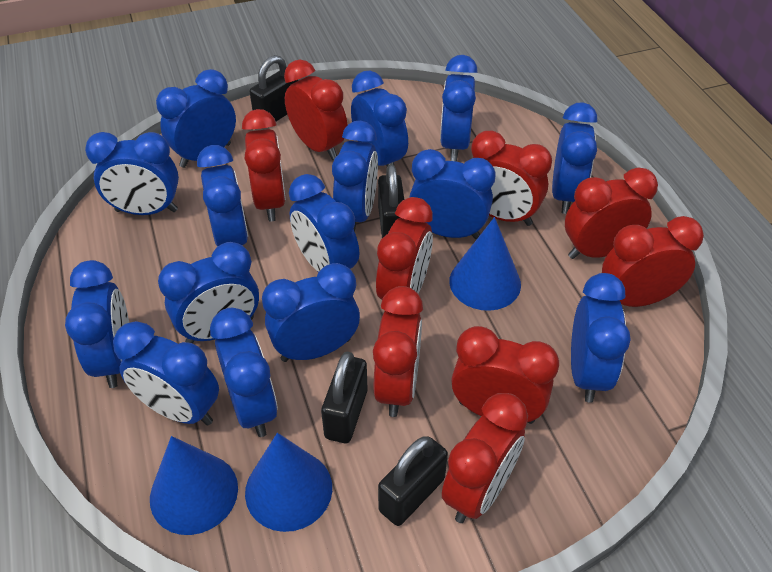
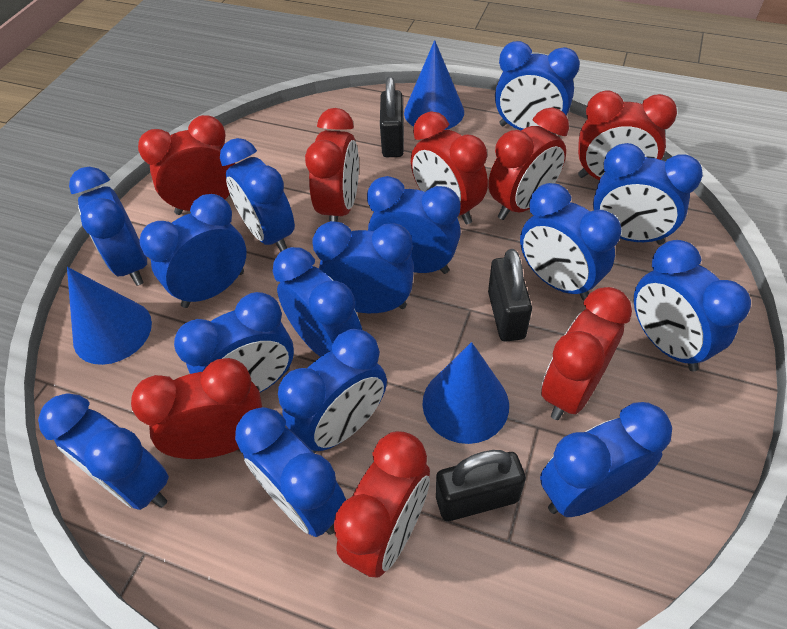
black padlock: [250,55,298,121] [321,352,368,443] [378,164,404,238] [378,437,448,526] = 4 -> [380,77,404,157] [436,450,526,521] [488,249,532,342] = 3
red clock: [242,109,286,222] [284,60,347,160] [373,286,423,417] [376,197,433,300] [442,393,528,523] [451,326,559,424] [471,131,552,226] [565,167,658,259] [602,216,704,307] = 9 -> [131,358,262,459] [138,115,235,215] [305,108,359,222] [334,431,430,577] [411,111,488,224] [488,107,569,220] [541,287,632,420] [578,90,677,180] = 8

